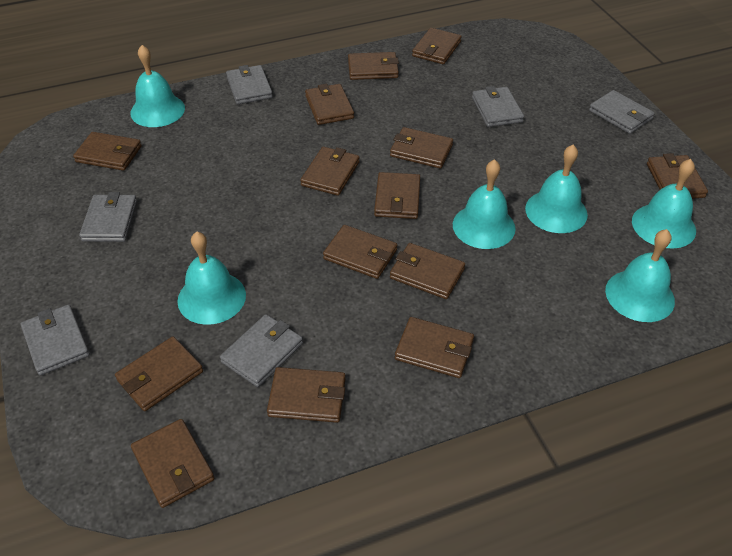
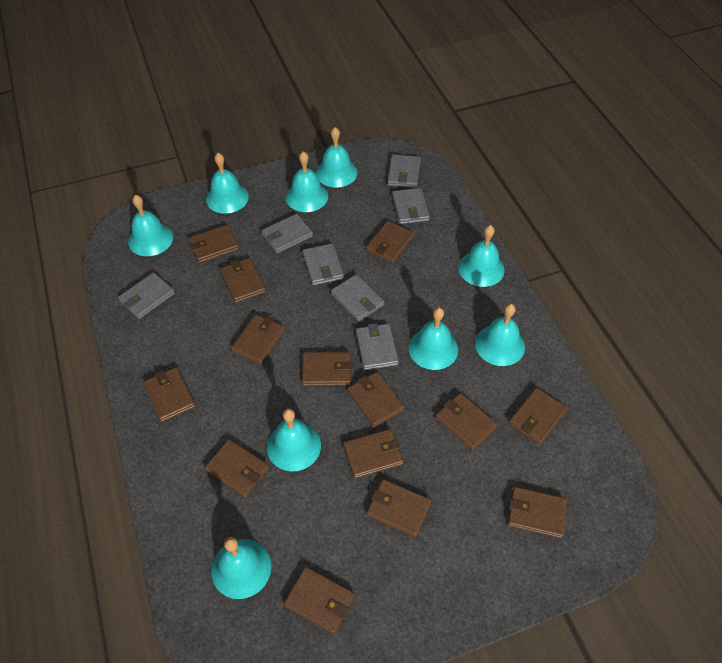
grey wallet: [21,305,90,376] [79,192,137,242] [220,314,303,387] [226,65,273,104] [472,86,524,127] [589,90,655,134] = 6 -> [118,272,175,319] [261,214,313,253] [302,243,344,285] [331,274,384,321] [356,323,399,370] [388,154,421,188] [392,188,430,224] = 7
turquoise bell: [130,45,185,127] [177,232,246,325] [453,159,516,249] [525,145,588,233] [605,229,675,322] [632,159,696,248] = 6 -> [128,195,173,256] [206,153,249,214] [211,537,271,599] [267,408,321,471] [286,151,328,212] [316,127,358,188] [408,307,458,370] [458,225,505,287] [475,304,525,366] = 9

